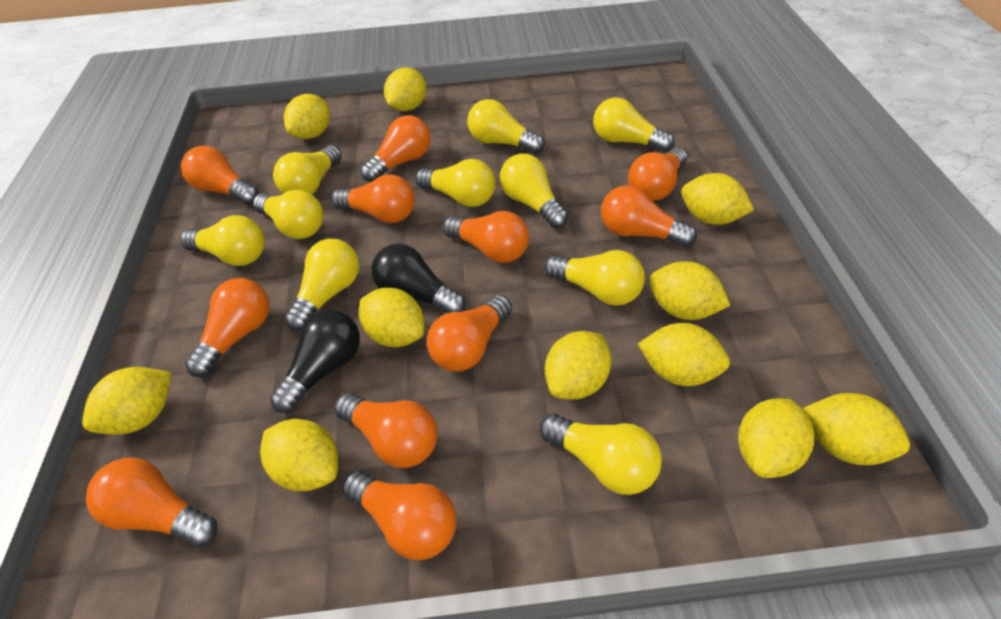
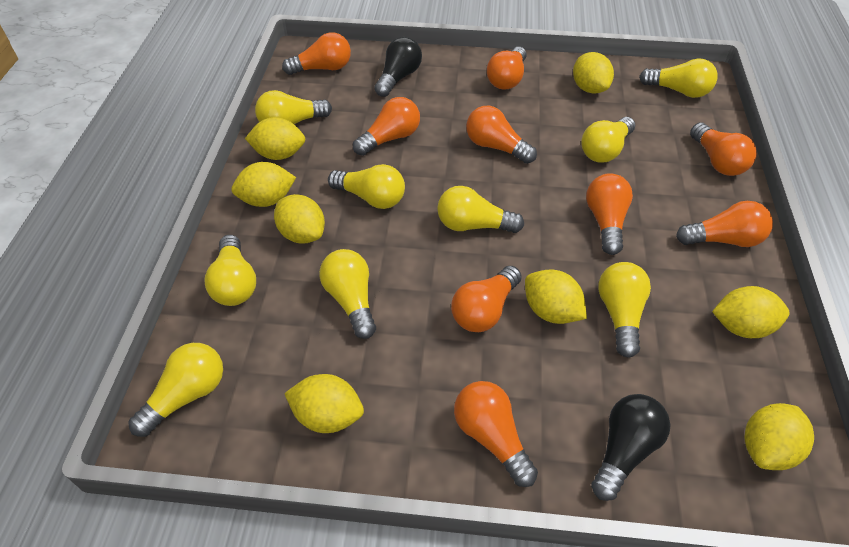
orange light bulb: [86,458,217,547] [181,146,258,205] [185,278,270,377] [332,174,415,223] [334,393,437,468] [342,471,456,560] [361,115,431,182] [427,295,512,372] [443,211,529,263] [601,185,697,247] [628,148,687,201] = 11 -> [282,32,351,75] [353,97,420,156] [451,266,522,332] [454,381,538,487] [466,106,537,164] [487,47,526,90] [586,173,633,255] [676,201,773,247] [690,123,757,176] = 9
yellow lemon: [82,367,171,435] [260,419,338,491] [284,94,330,139] [359,288,424,347] [384,68,427,111] [545,331,611,399] [638,323,730,386] [649,261,731,320] [681,173,754,225] [738,398,814,478] [802,393,910,465] = 11 -> [231,162,296,207] [245,117,305,160] [274,194,325,244] [284,374,364,433] [525,270,587,324] [573,52,614,94] [712,286,790,338] [744,403,814,470] = 8
yellow light bulb: [180,215,265,266] [253,190,323,239] [273,145,342,194] [284,239,359,331] [415,159,496,207] [467,99,545,154] [500,153,568,228] [540,414,662,495] [544,250,645,306] [593,97,674,152] = 10 -> [128,343,223,437] [205,235,256,306] [255,90,332,124] [320,249,376,339] [328,164,405,209] [437,186,524,233] [581,117,635,163] [598,262,651,358] [639,59,718,98] = 9

